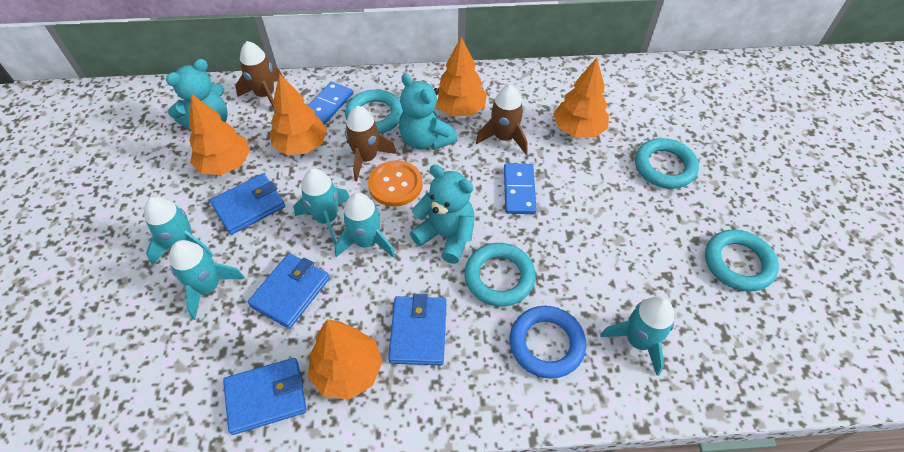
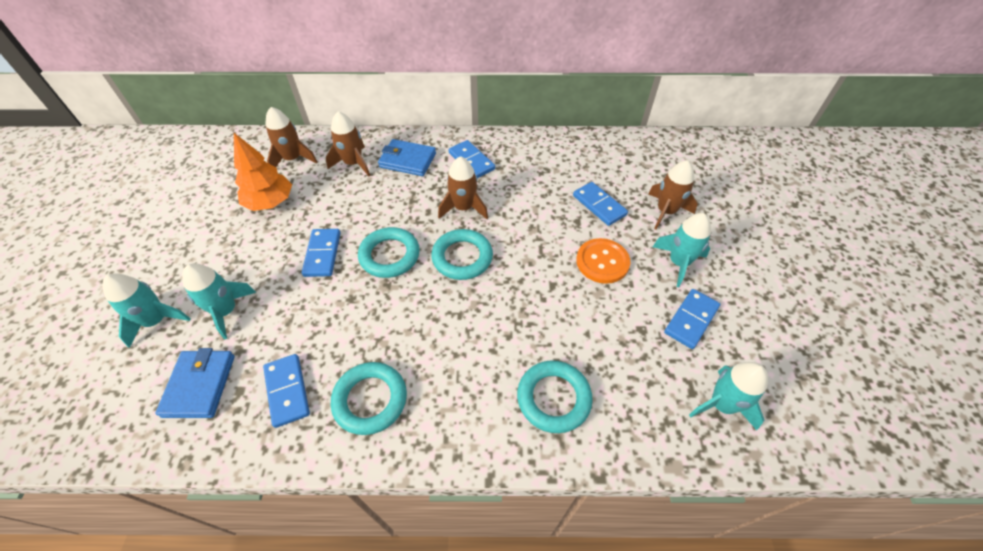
blue domino: [308,82,353,125] [504,163,536,214] = 2 -> [263,354,310,428] [302,229,340,277] [449,140,495,178] [573,182,628,226] [664,289,720,349] = 5
blue ring: [509,306,586,379] = 1 -> none = 0
blue wallet: [210,173,285,235] [223,358,307,435] [248,253,330,329] [388,294,446,365] = 4 -> [155,348,235,418] [378,139,436,176] = 2
brown rocket: [235,41,283,108] [345,106,397,182] [476,85,528,154] = 3 -> [265,107,317,167] [326,111,370,176] [438,156,488,219] [648,160,698,230] = 4
orange tree: [189,94,250,175] [270,74,327,155] [308,319,383,400] [436,37,487,116] [553,58,609,138] = 5 -> [234,133,292,211] = 1
turquoise rocket: [144,197,213,266] [170,240,245,320] [294,168,350,245] [334,192,395,258] [600,297,674,376] = 5 -> [102,274,191,348] [182,263,257,340] [653,213,711,287] [689,362,768,430] = 4
turquoise teddy bear: [166,59,228,131] [399,73,458,150] [410,165,475,264] = 3 -> none = 0

